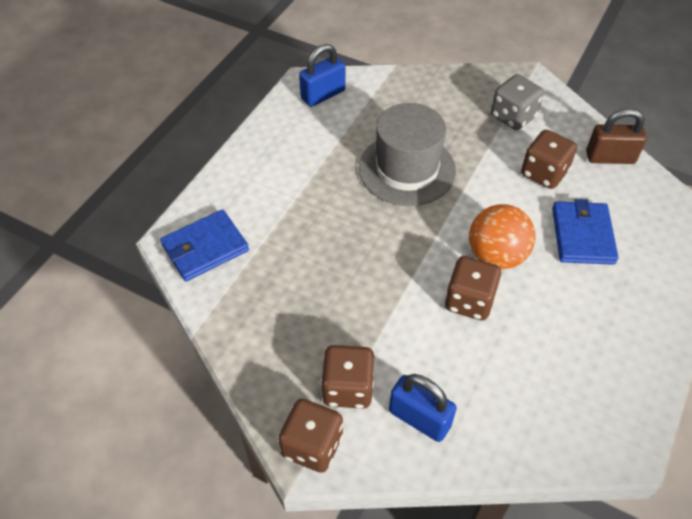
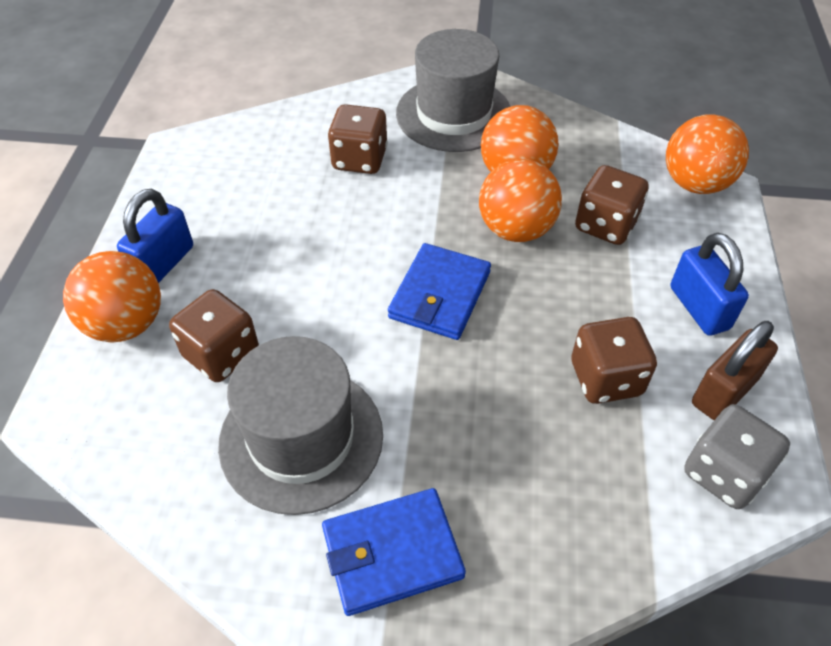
grey hat: [359,103,456,206] = 1 -> [218,336,383,515] [396,29,511,152] = 2
orange ball: [469,204,536,269] = 1 -> [63,251,161,342] [479,159,562,242] [481,105,558,172] [666,114,749,194] = 4

